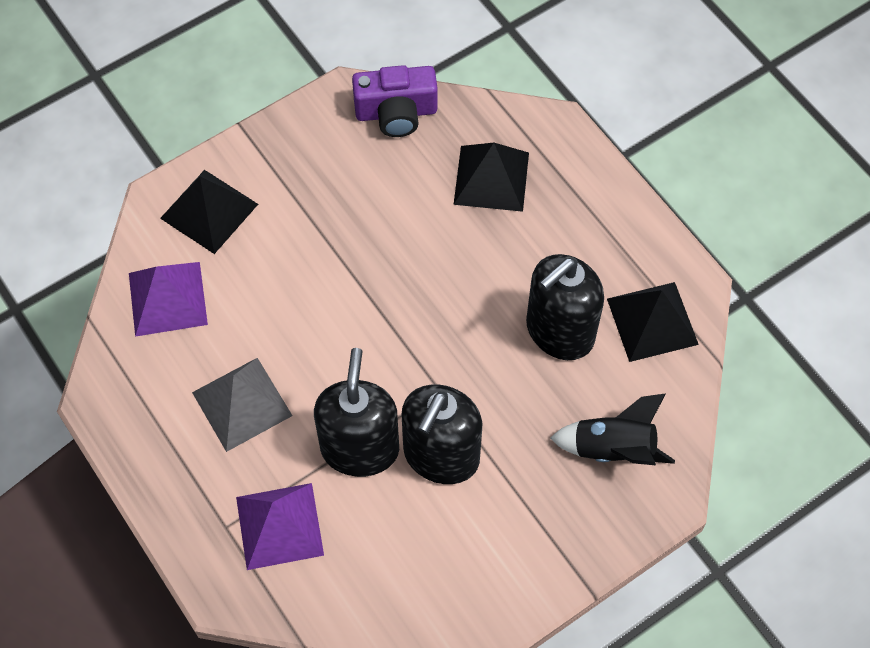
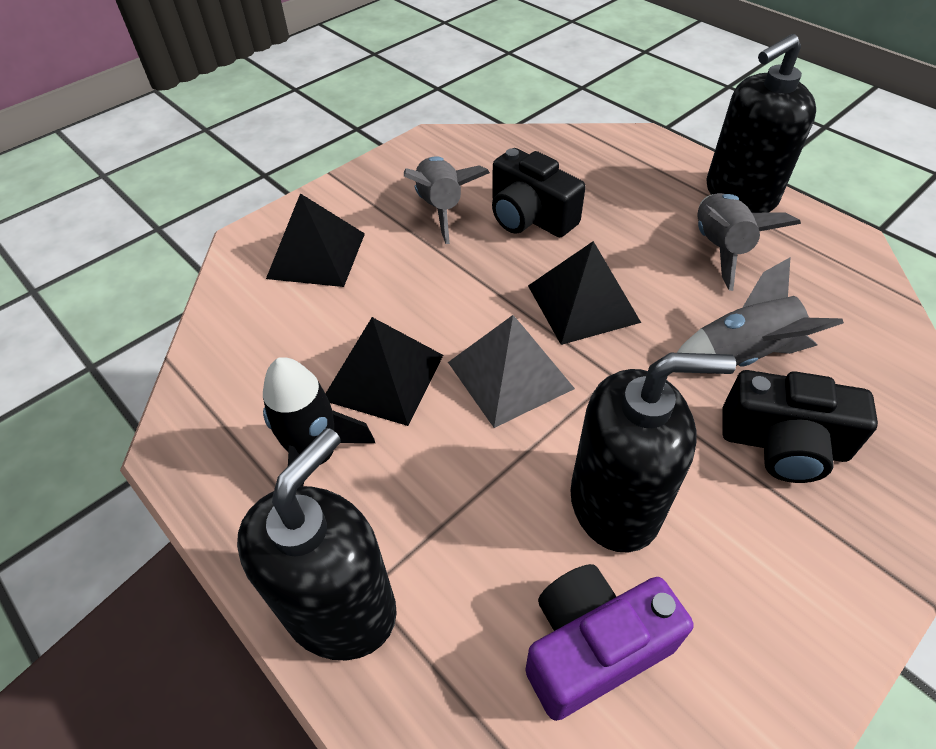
black camera: none = 0 -> [492,148,585,237] [722,370,878,483] = 2
grey rocket: none = 0 -> [404,156,490,244] [677,257,844,367] [697,193,801,291] = 3
purple pyramid: [129,262,208,337] [236,483,324,570] = 2 -> none = 0

